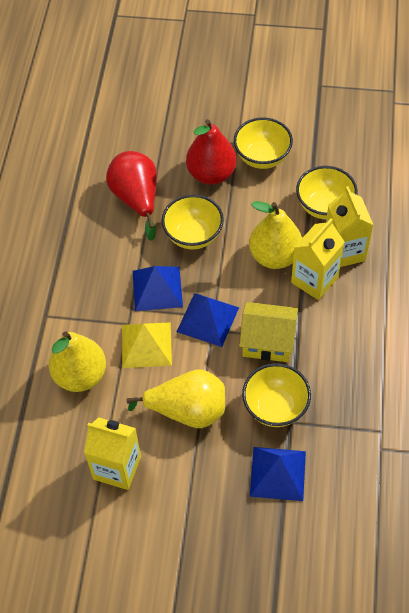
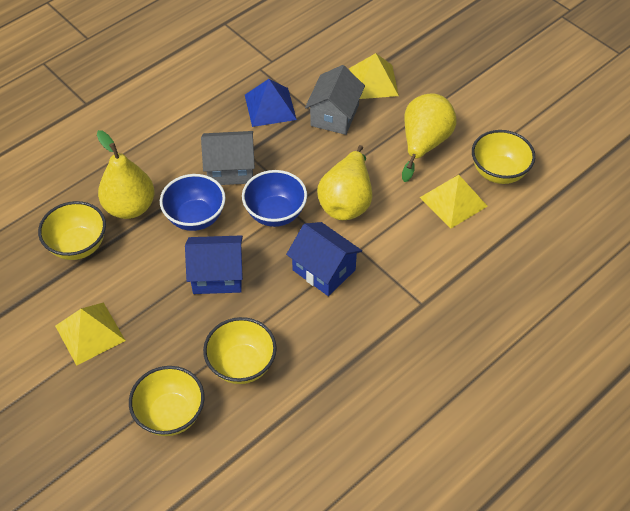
blue bowl: none = 0 -> [160,174,226,231] [242,170,307,227] = 2
blue house: none = 0 -> [185,235,243,294] [286,222,362,296] = 2
blue pyramid: [133,266,183,311] [177,293,239,347] [250,447,306,501] = 3 -> [245,79,297,127] = 1
grey house: none = 0 -> [201,131,255,185] [305,65,365,135] = 2
red pear: [106,151,157,241] [186,119,237,185] = 2 -> none = 0
yellow carton: [84,417,141,490] [291,218,344,300] [326,186,373,267] = 3 -> none = 0
yellow house: [239,302,298,362] = 1 -> none = 0
yellow pyramid: [122,322,172,368] = 1 -> [55,302,126,366] [349,53,399,99] [420,175,488,229] = 3

